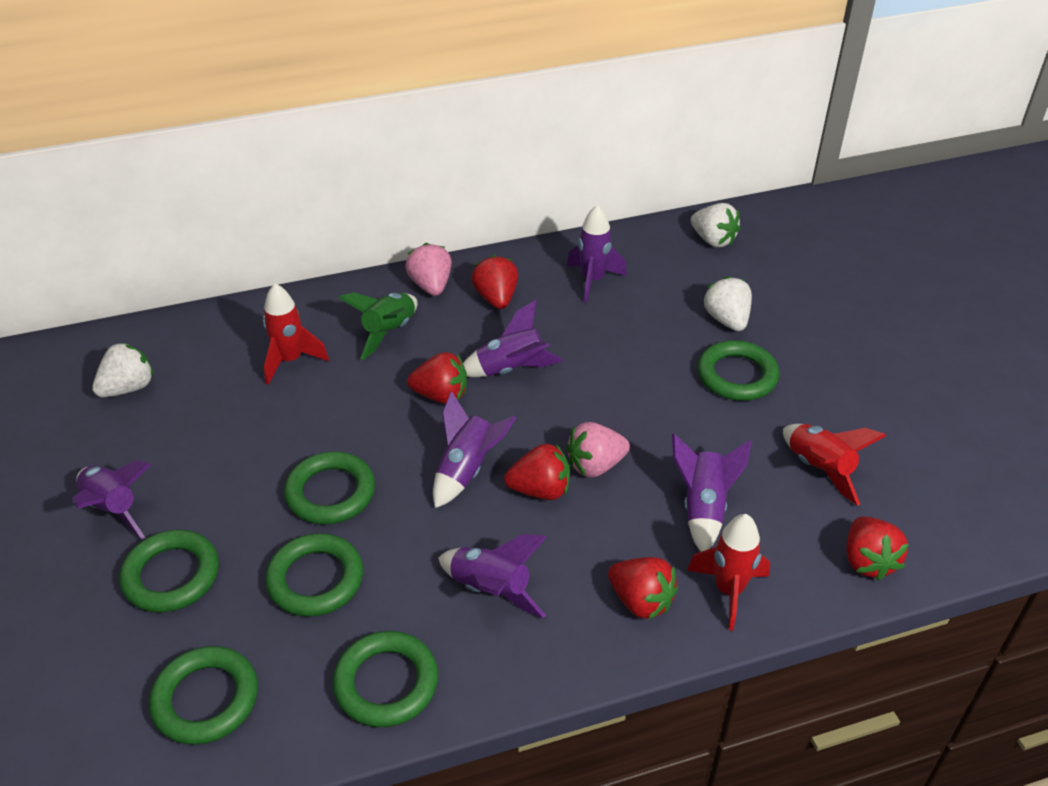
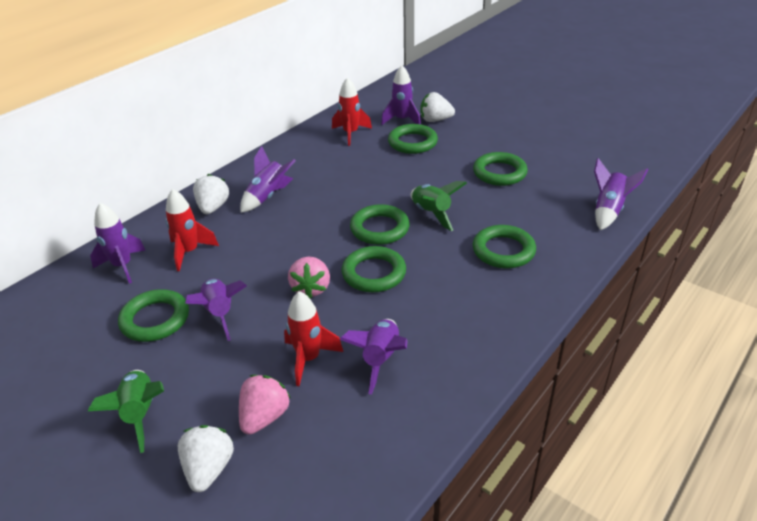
green rocket: [339,292,418,360] = 1 -> [88,370,164,453] [410,181,467,231] = 2
red strawberry: [407,352,467,404] [471,255,518,309] [504,443,570,500] [608,557,678,620] [846,516,909,581] = 5 -> none = 0

